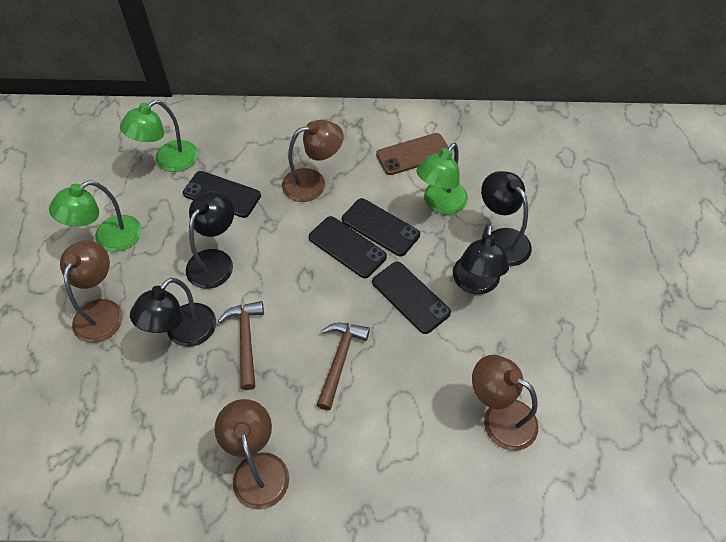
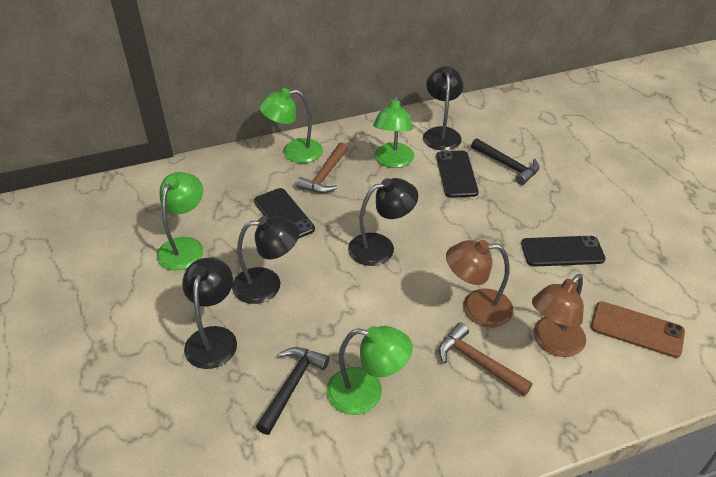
black hammer: none = 0 -> [256,347,330,435] [471,138,540,185] = 2
black phone: [183,171,261,218] [309,216,387,278] [342,198,420,256] [372,262,451,334] = 4 -> [254,188,315,239] [436,150,479,198] [521,236,606,267] = 3
brown lamp: [60,240,123,343] [215,399,289,510] [282,120,344,202] [472,355,539,451] = 4 -> [446,240,513,328] [532,274,586,357] = 2
green lamp: [49,181,142,252] [120,100,198,172] [416,143,468,215] = 3 -> [157,172,203,270] [259,88,323,163] [327,326,413,415] [373,95,414,168] = 4

